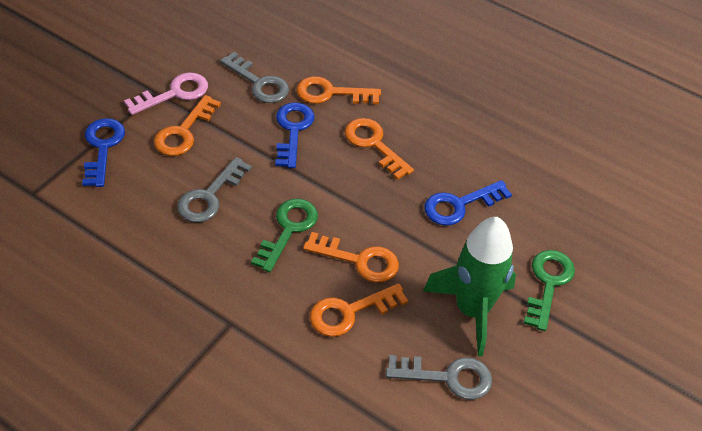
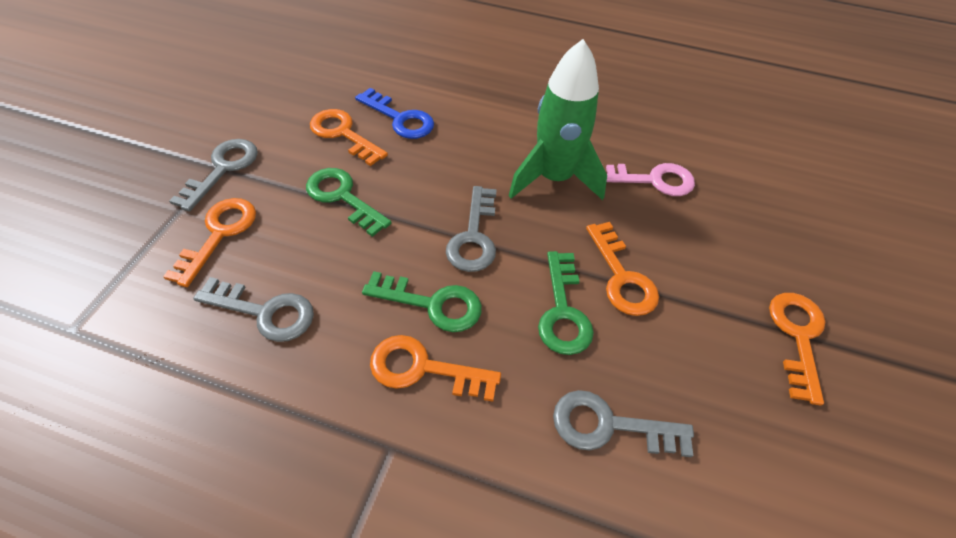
blue key: [82,118,125,187] [275,102,314,168] [424,180,512,226] = 3 -> [355,88,434,139] = 1
green key: [251,198,318,272] [523,250,575,331] = 2 -> [306,168,392,237] [362,271,482,332] [538,251,594,355] = 3
grey key: [177,157,252,222] [220,52,289,103] [386,355,492,400] = 3 -> [169,139,258,212] [193,277,314,342] [446,186,497,272] [553,390,694,457] = 4

